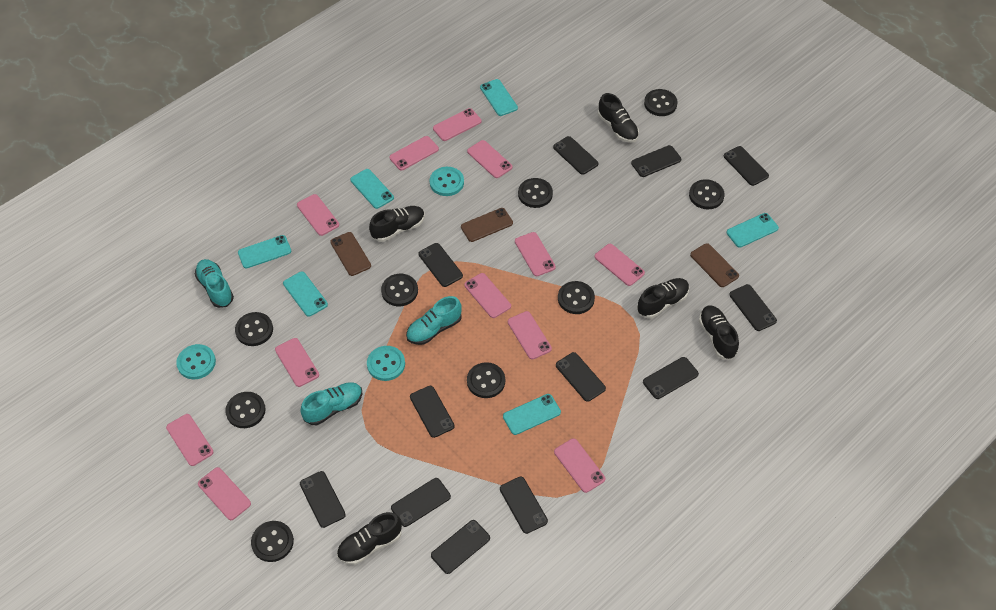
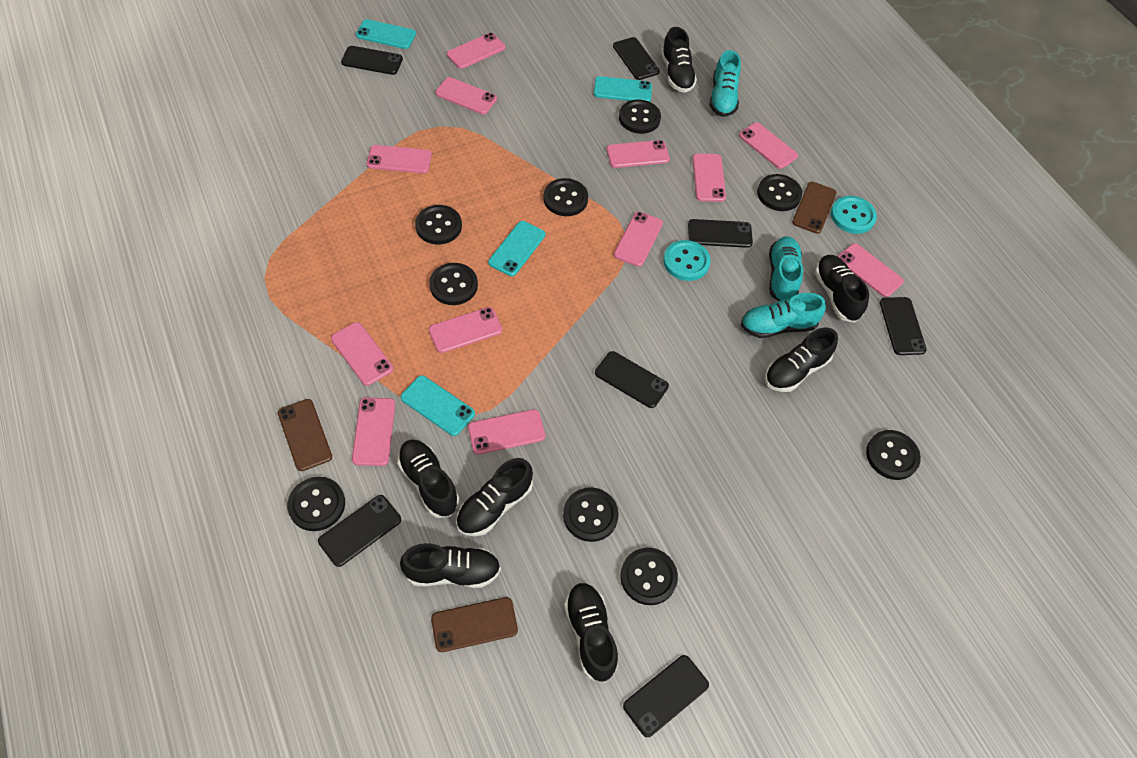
black phone: [300,471,346,528] [391,478,451,527] [410,386,455,438] [419,243,463,287] [431,520,490,574] [500,477,548,534] [553,136,598,175] [556,352,606,402] [631,145,681,177] [643,357,699,399] [724,146,769,186] [729,284,777,331] = 12 -> [318,495,401,567] [341,46,403,75] [595,351,669,408] [613,37,660,80] [623,655,709,737] [688,219,753,248] [880,297,927,355] = 7
black shoe: [337,512,402,565] [369,206,425,242] [598,93,639,143] [637,278,689,318] [699,305,739,360] = 5 -> [397,439,459,518] [400,543,501,588] [456,458,533,536] [564,582,618,682] [661,27,697,93] [765,328,838,392] [815,255,869,323] = 7
turquoise button: [176,344,216,379] [367,346,405,381] [429,167,464,196] = 3 -> [663,240,710,281] [831,196,877,234] = 2
turquoise phone: [238,235,291,269] [283,271,328,317] [350,169,394,209] [480,79,518,116] [503,394,561,435] [726,213,779,248] = 6 -> [356,19,416,49] [401,375,475,436] [488,221,545,276] [594,76,652,102] = 4

